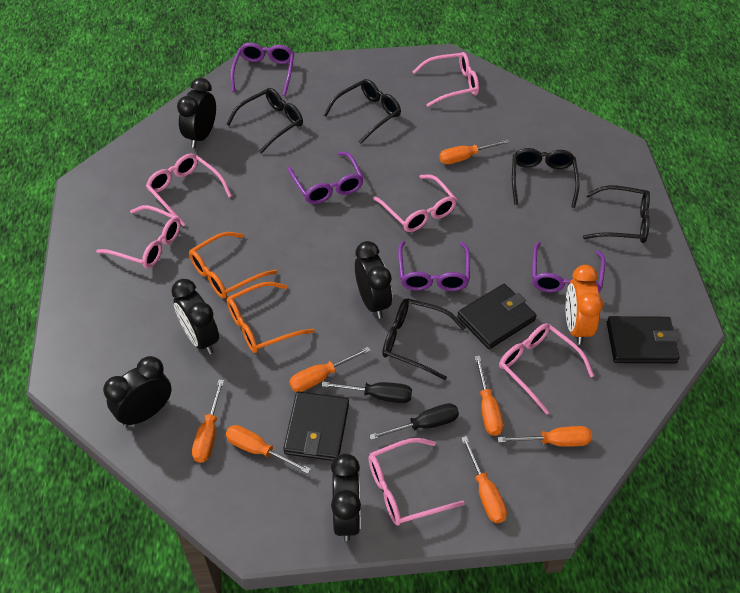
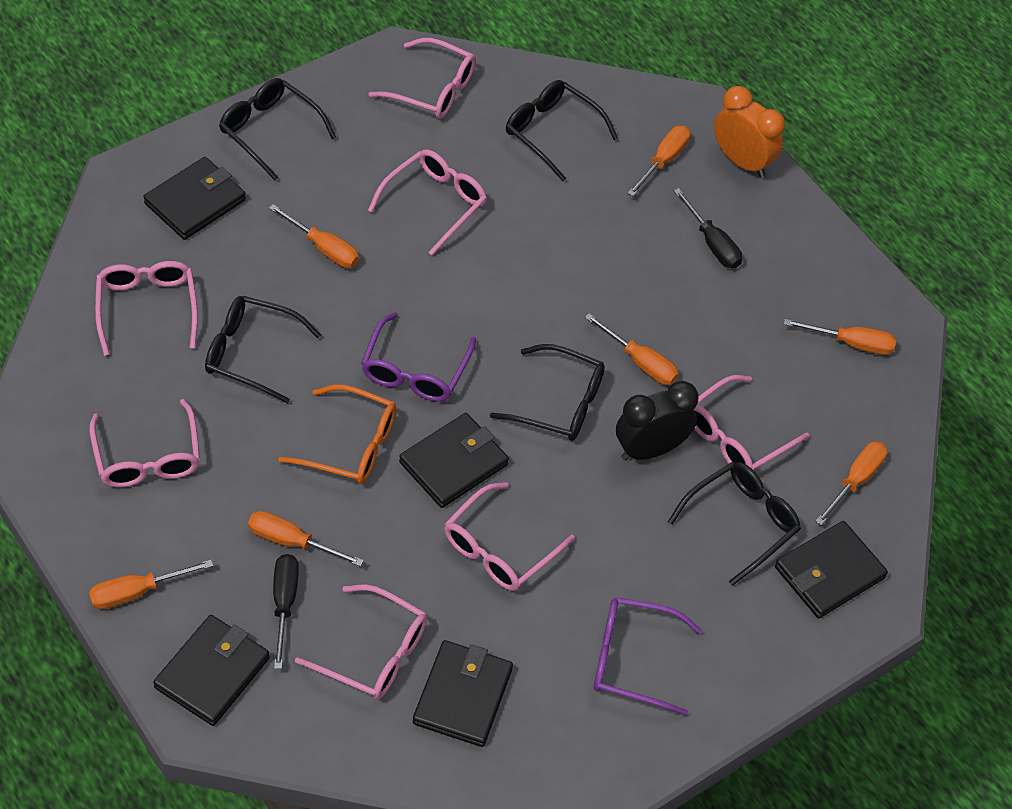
black clock: [103,356,172,427] [171,279,219,354] [177,78,216,148] [331,454,361,541] [355,241,392,318] = 5 -> [616,381,698,461] = 1
black wallet: [283,392,349,461] [457,284,537,349] [607,316,680,363] = 3 -> [143,157,246,240] [153,615,270,726] [399,413,509,508] [413,640,513,747] [775,521,888,618] = 5
orange glasses: [189,232,277,298] [227,282,315,353] = 2 -> [278,385,397,484] = 1
pink glasses: [96,205,181,268] [146,154,232,226] [368,438,465,526] [373,174,457,232] [413,52,479,107] [499,324,594,415] = 6 -> [89,399,200,488] [95,261,198,356] [295,584,427,699] [368,38,476,119] [368,149,487,255] [444,482,575,591] [694,375,810,470] = 7
purple glasses: [230,43,294,96] [287,151,364,204] [398,241,470,291] [532,242,605,293] = 4 -> [361,312,476,402] [594,597,702,716] = 2

